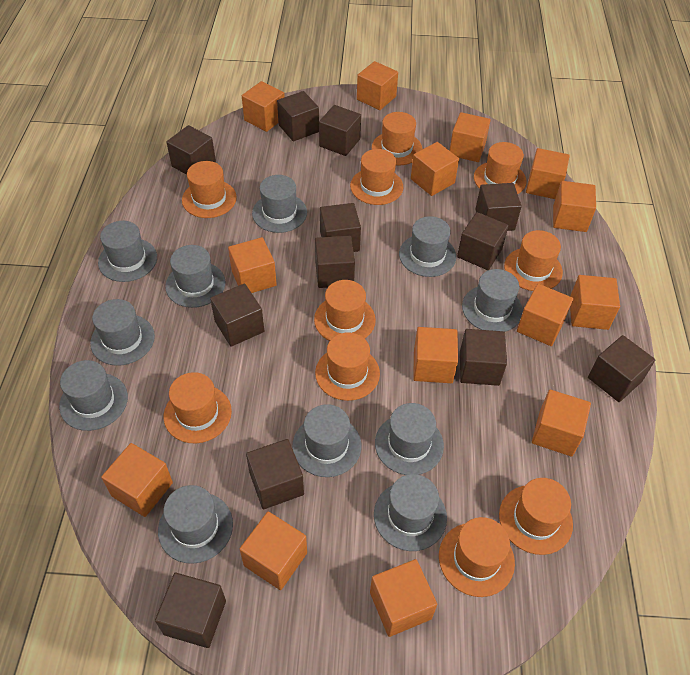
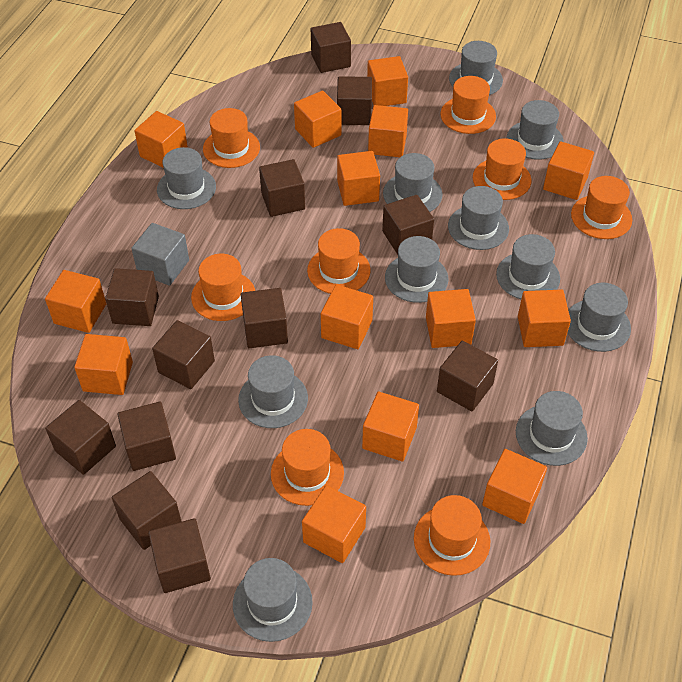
grey cube: none = 0 -> [131,223,189,286] = 1
orange hat: [164,372,232,443] [182,161,237,218] [314,280,376,341] [315,332,380,401] [350,149,403,205] [372,112,422,166] [439,517,515,597] [474,142,527,194] [499,478,573,555] [504,230,563,291] = 10 -> [191,254,255,321] [203,108,260,168] [271,429,344,506] [307,228,371,294] [414,495,490,576] [440,76,496,134] [473,138,532,200] [571,176,632,239] = 8

